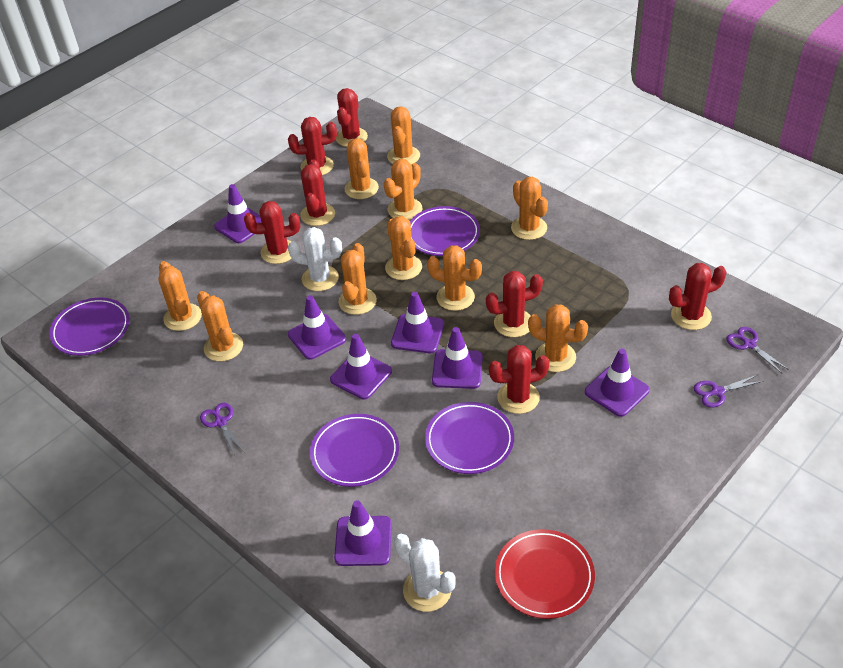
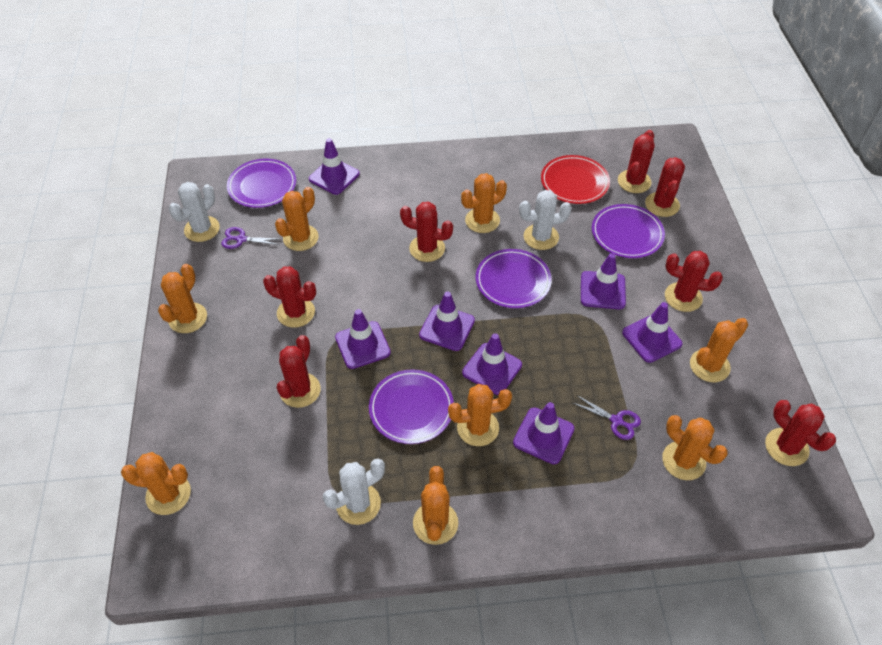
orange cactus: [159,261,202,331] [197,291,243,362] [338,243,377,315] [345,139,379,199] [384,159,422,220] [385,216,422,280] [387,106,420,165] [427,245,482,311] [511,177,548,240] [528,304,588,372] = 10 -> [121,452,191,515] [158,264,207,333] [275,187,319,251] [413,466,458,545] [448,384,512,446] [461,173,507,233] [662,415,728,480] [690,318,748,382] = 8
purple scissors: [200,403,243,456] [694,375,764,408] [727,327,789,373] = 3 -> [221,227,280,249] [573,395,641,440] = 2
white cactus: [288,227,342,291] [394,534,456,612] = 2 -> [169,182,220,242] [323,458,385,525] [519,190,572,250] = 3

